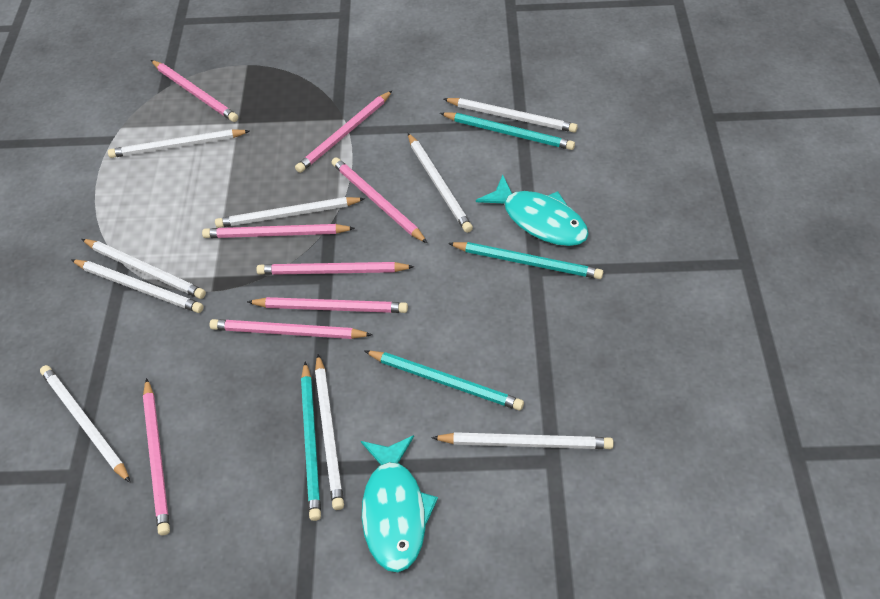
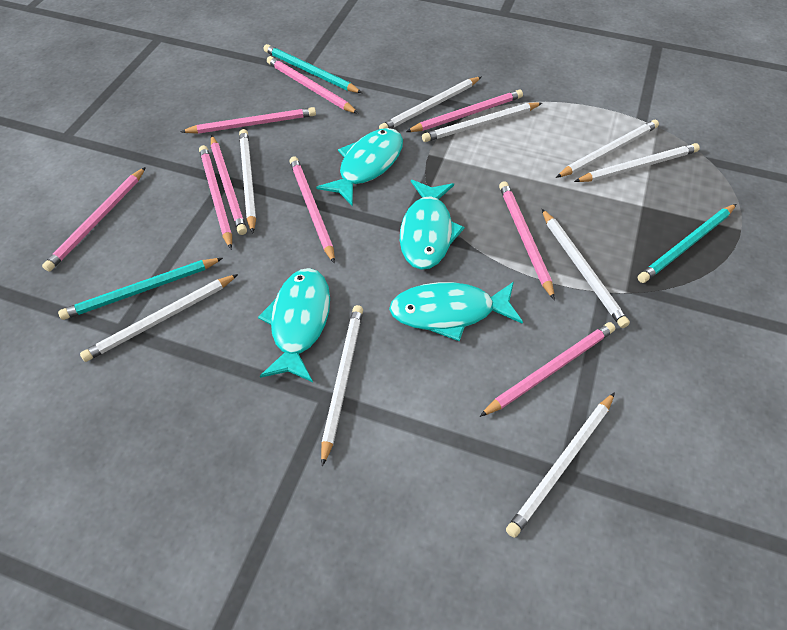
pink pencil: [143,378,170,535] [151,60,238,122] [202,224,355,238] [210,319,372,339] [247,297,408,313] [256,262,414,275] [295,90,393,173] [332,158,427,243] = 8 -> [42,167,146,272] [181,107,316,134] [199,145,232,249] [211,135,247,235] [267,56,358,114] [289,157,335,264] [406,89,523,132] [480,322,615,417] [499,181,555,300] = 9
turquoise fish: [361,435,438,572] [476,174,589,246] = 2 -> [258,268,330,382] [316,128,403,206] [389,282,523,341] [400,180,465,270] = 4
turquoise pencil: [301,361,321,521] [365,351,524,411] [440,112,575,150] [448,242,603,279] = 4 -> [58,258,223,320] [264,44,362,93] [638,204,736,283] = 3

